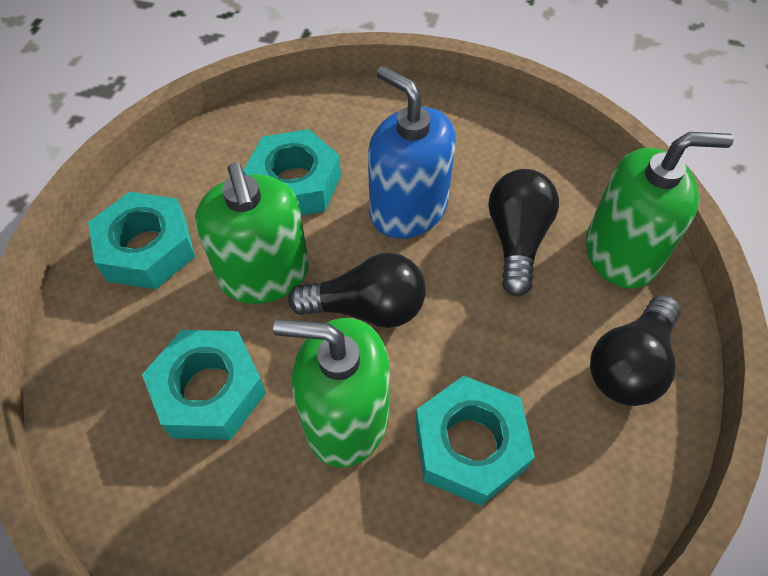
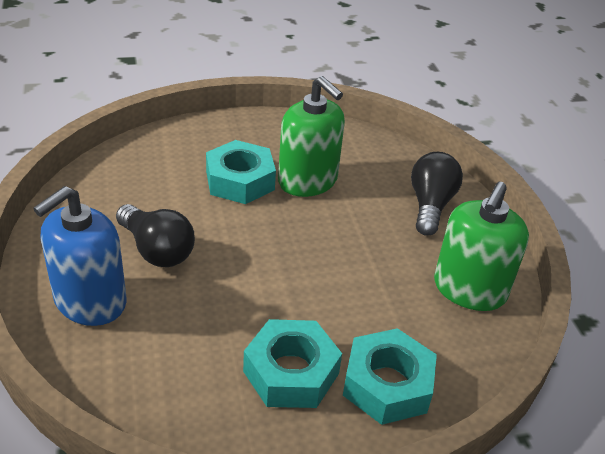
black light bulb: [288,253,426,328] [489,169,559,297] [590,295,681,406] = 3 -> [116,204,195,267] [411,152,463,236] = 2
green soap dispenser: [195,162,309,304] [273,318,390,467] [586,132,734,289] = 3 -> [278,76,345,197] [434,182,529,311] = 2
turquoise nut: [88,192,195,289] [142,330,266,440] [243,129,341,216] [415,376,535,506] = 4 -> [206,140,276,204] [243,319,342,408] [343,328,437,425] = 3

